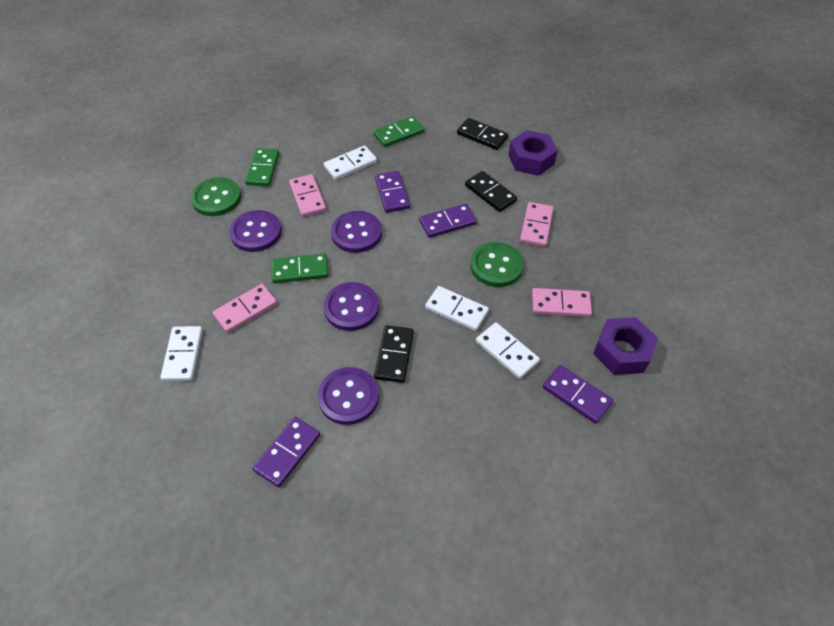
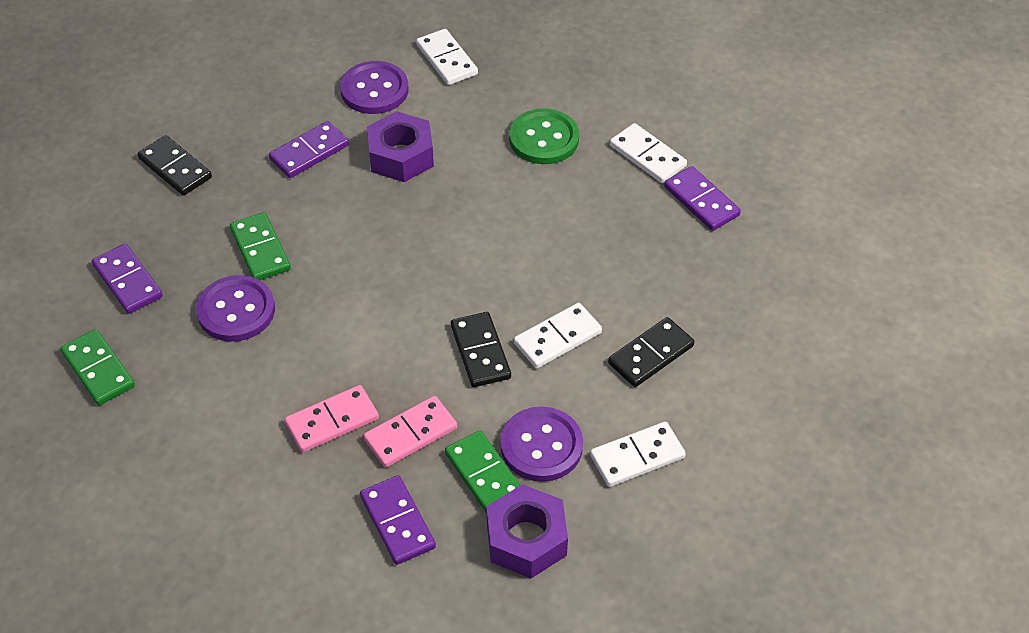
green button: [191,177,241,216] [470,242,524,287] = 2 -> [509,108,579,164] = 1
pink domino: [213,284,277,333] [289,174,326,217] [520,202,554,247] [532,288,592,317] = 4 -> [285,385,379,452] [363,396,457,468] = 2
purple button: [229,210,282,252] [318,367,379,425] [323,282,379,331] [331,211,382,253] = 4 -> [196,275,275,342] [340,61,408,114] [500,406,583,482] = 3

